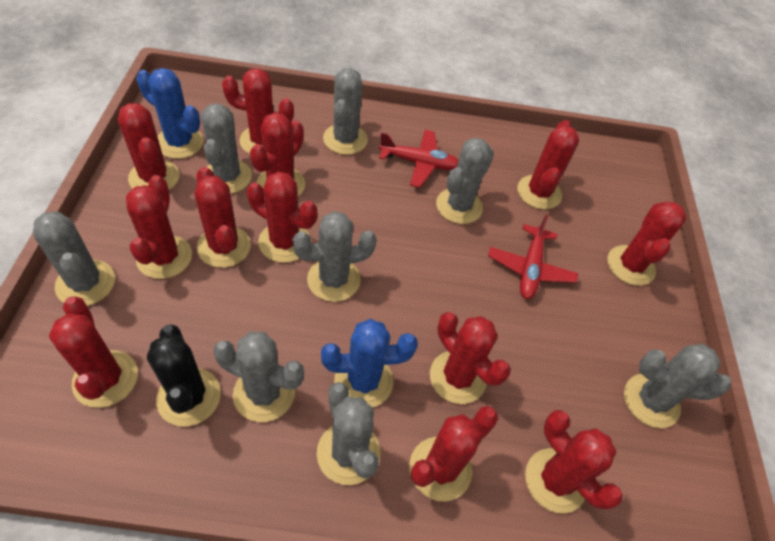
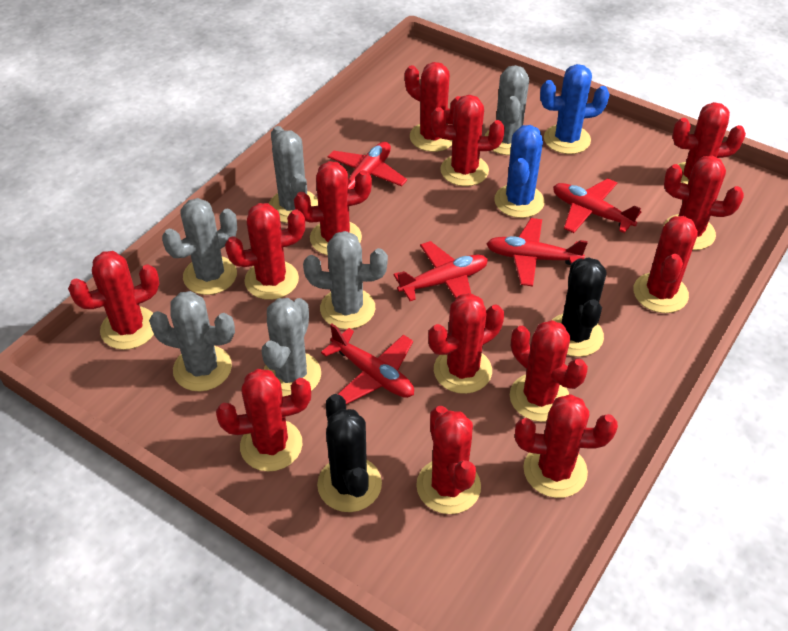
black cactus: [147,324,221,427] = 1 -> [317,394,382,512] [552,257,606,357] = 2
grey cactus: [33,211,115,306] [201,103,252,194] [213,332,304,422] [293,211,377,302] [317,382,380,485] [323,68,368,155] [436,137,494,224] [624,344,731,428] = 8 -> [149,291,235,391] [162,198,237,295] [261,298,321,396] [269,126,318,223] [303,231,388,329] [485,65,529,155] = 6
red cactus: [49,296,138,408] [118,103,179,190] [126,175,192,279] [195,167,251,268] [222,68,294,154] [247,172,317,263] [250,112,305,196] [409,406,498,501] [430,312,511,404] [517,120,579,209] [525,410,623,514] [608,202,686,286] = 12 -> [68,251,159,350] [216,369,311,472] [225,203,305,300] [294,161,372,255] [405,62,461,152] [416,406,481,514] [428,293,504,394] [431,95,505,186] [510,320,588,422] [515,394,618,498] [633,216,698,313] [663,156,744,250] [672,102,746,184] = 13
red plane: [379,130,459,188] [488,215,578,299] = 2 -> [321,323,414,404] [328,142,407,190] [394,241,488,301] [486,218,588,287] [553,178,642,233] = 5

